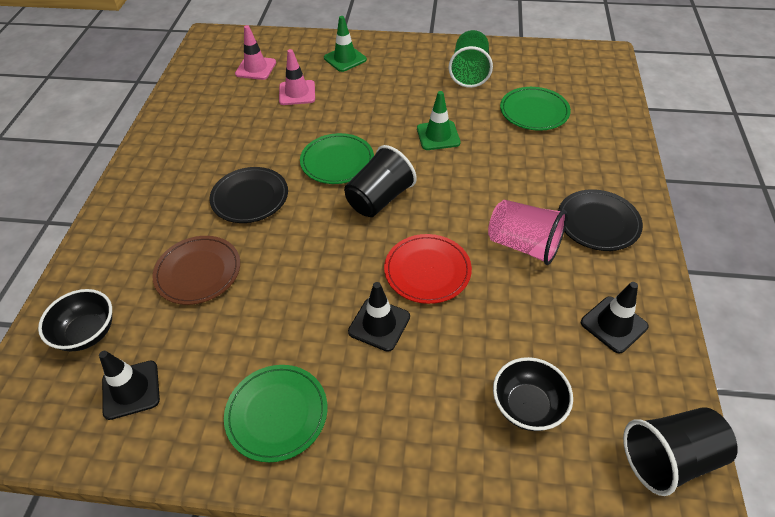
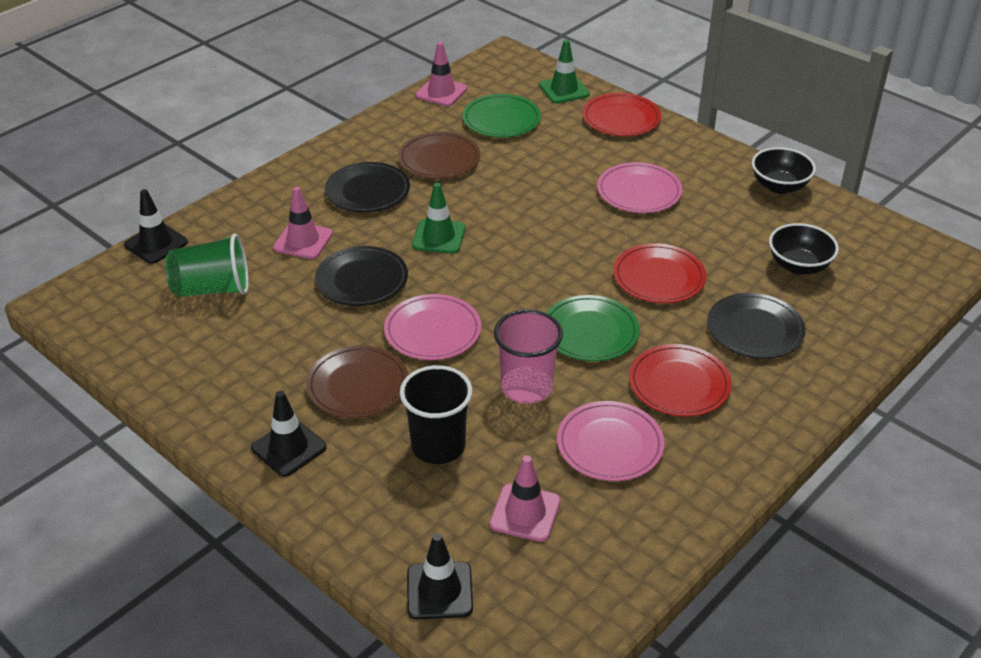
black cup: [344,145,417,217] [623,407,738,496] = 2 -> [400,365,473,464] = 1
black plate: [209,167,288,223] [558,189,643,251] = 2 -> [315,246,408,306] [325,162,410,213] [707,293,806,359] = 3
brown plate: [152,236,240,305] = 1 -> [306,345,408,418] [398,132,480,179] = 2
green plate: [224,365,328,462] [300,133,374,184] [500,87,571,131] = 3 -> [463,94,541,138] [546,295,640,361] = 2
pink plate: none = 0 -> [384,294,481,360] [557,401,665,481] [597,162,683,213] = 3
pink traffic cone: [235,25,276,80] [279,49,315,105] = 2 -> [273,187,333,259] [416,42,467,106] [490,455,561,542] = 3
red plate: [384,234,472,304] = 1 -> [583,93,661,136] [613,243,706,303] [629,344,732,417] = 3

